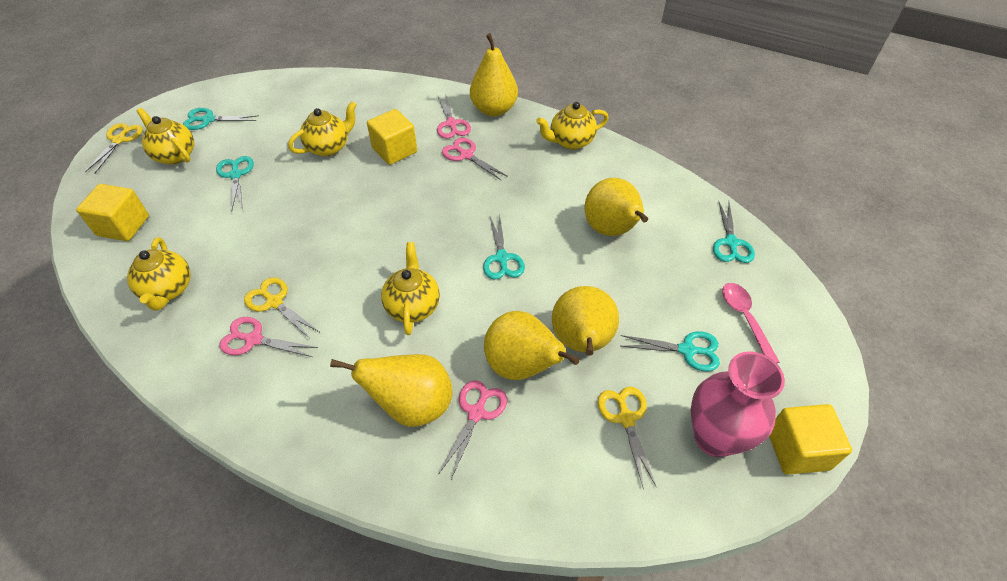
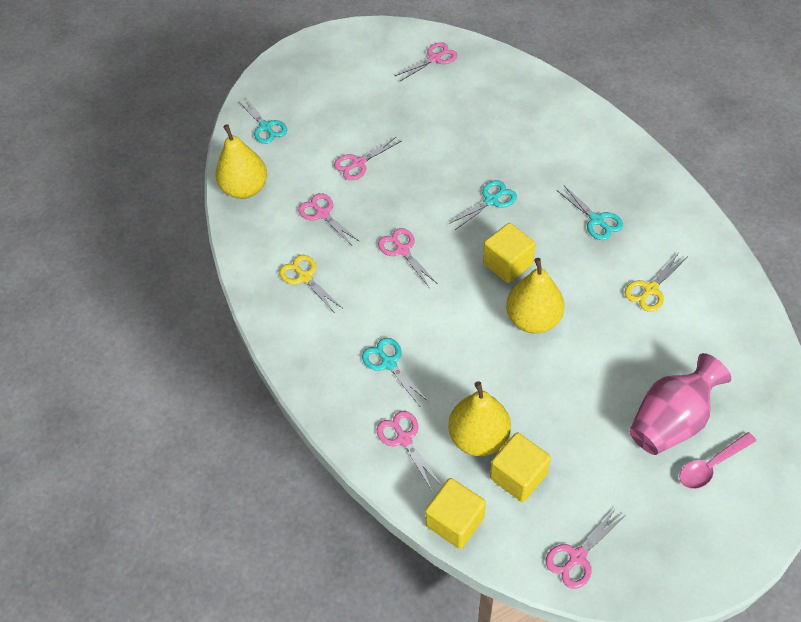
pink scissors: [219,317,318,357] [437,93,471,139] [438,381,507,479] [442,138,508,180] = 4 -> [298,193,360,244] [334,136,401,180] [376,411,442,490] [378,228,438,287] [395,42,457,81] [545,508,625,589] = 6
turquoise scissors: [183,108,259,130] [216,156,254,210] [483,213,525,280] [620,331,720,371] [713,202,755,263] = 5 -> [238,98,287,144] [362,338,429,406] [449,180,517,230] [557,185,623,240] = 4
yellow pear: [330,354,453,427] [470,33,518,117] [484,311,580,380] [552,286,619,356] [584,178,648,236] = 5 -> [215,124,267,199] [448,381,511,456] [506,258,565,333] = 3
yellow scissors: [85,123,143,174] [244,277,319,339] [598,387,657,490] = 3 -> [279,255,342,312] [625,254,687,312] = 2
yellow teapot: [127,237,191,311] [136,108,194,165] [288,101,357,157] [381,242,440,335] [536,102,609,150] = 5 -> none = 0

